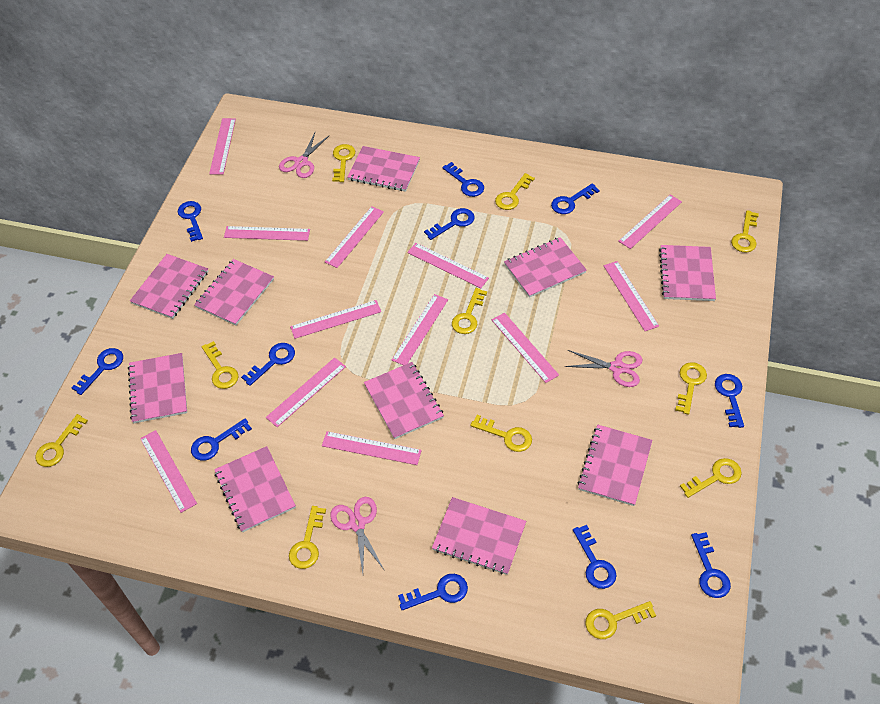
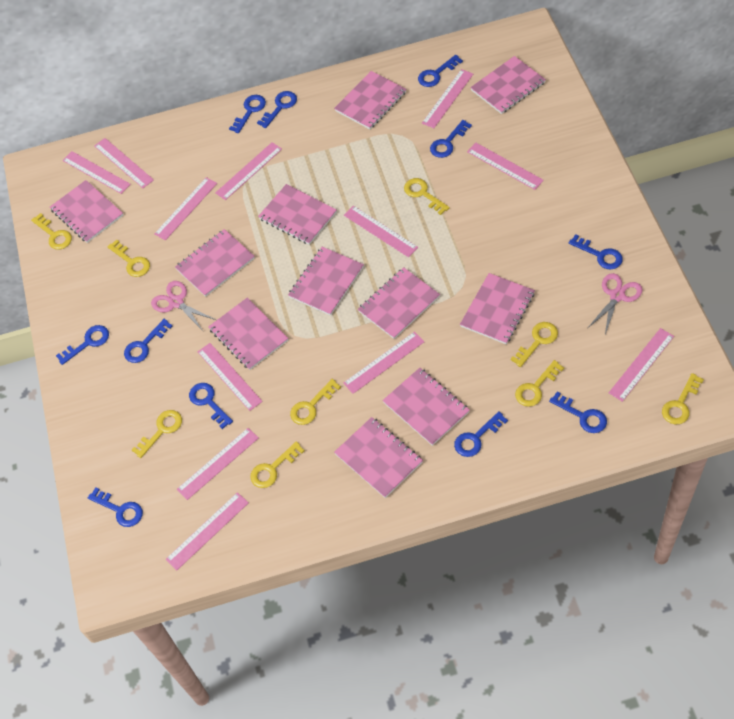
pink notebook: [128,353,187,423] [130,254,208,319] [194,259,274,325] [214,446,296,532] [347,146,420,192] [364,362,444,439] [432,497,526,575] [504,237,587,298] [578,425,652,506] [659,245,716,301] = 10 -> [50,180,123,243] [175,229,255,297] [208,298,288,370] [258,184,337,245] [288,247,364,316] [334,71,406,129] [334,417,423,498] [358,267,440,339] [382,368,470,446] [460,273,535,344] [470,56,546,114] = 11
pink scissors: [279,133,330,178] [330,497,385,574] [565,350,642,387] = 3 -> [151,281,216,331] [588,273,643,335] = 2
yellow key: [35,414,88,467] [202,341,239,389] [289,506,326,569] [332,144,355,182] [452,288,487,334] [470,415,532,452] [495,173,535,210] [585,601,656,639] [675,362,707,415] [680,458,742,498] [731,210,759,253] = 11 -> [31,213,72,250] [107,239,150,277] [132,410,182,458] [250,441,305,488] [290,379,341,425] [404,178,450,215] [511,322,558,367] [515,360,564,407] [662,373,704,424] = 9

